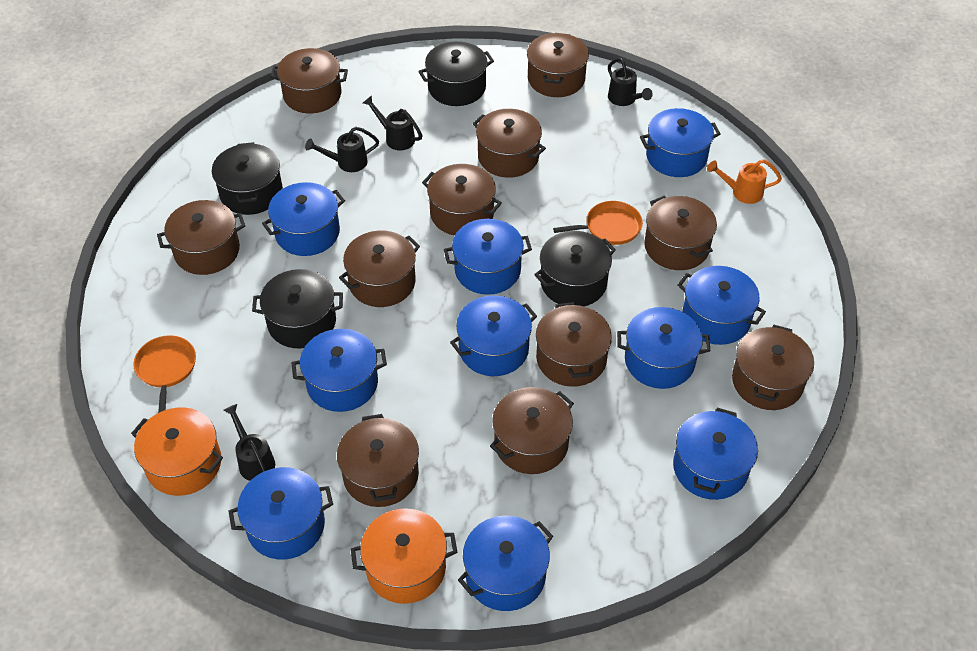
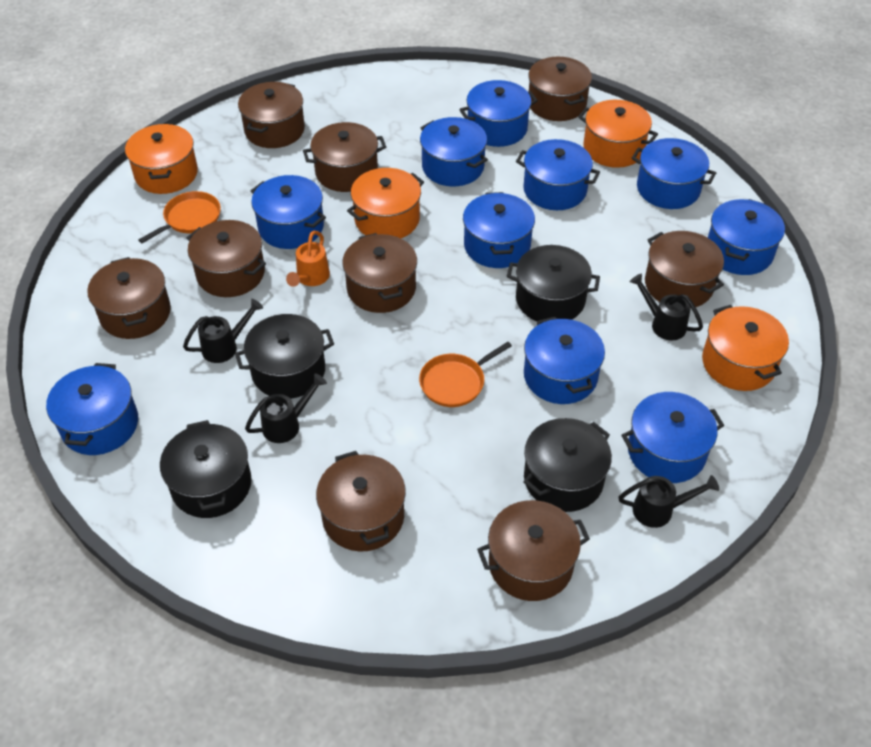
brown pot: [157,200,245,275] [270,48,348,114] [337,414,419,507] [339,231,420,307] [422,164,502,235] [472,109,546,178] [490,387,574,474] [527,33,589,97] [536,302,612,387] [644,195,717,270] [732,325,814,410] = 11 -> [87,257,171,339] [187,220,266,297] [238,82,305,148] [303,122,386,192] [316,451,406,551] [342,233,417,313] [477,500,590,601] [528,57,592,121] [645,231,724,307] = 9
orange pot: [131,407,223,496] [351,508,457,604] = 2 -> [125,124,198,194] [347,168,424,238] [578,100,658,168] [702,305,789,391] = 4

